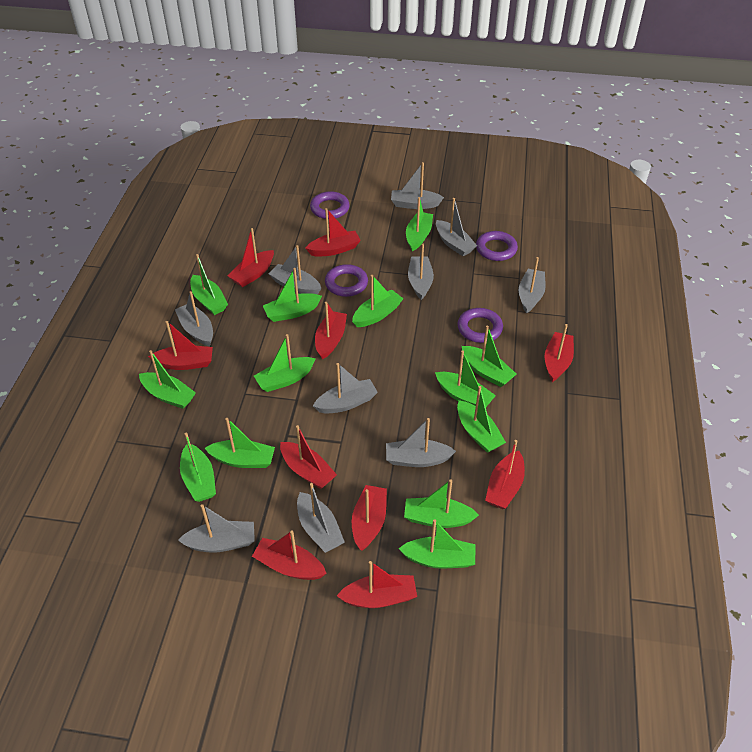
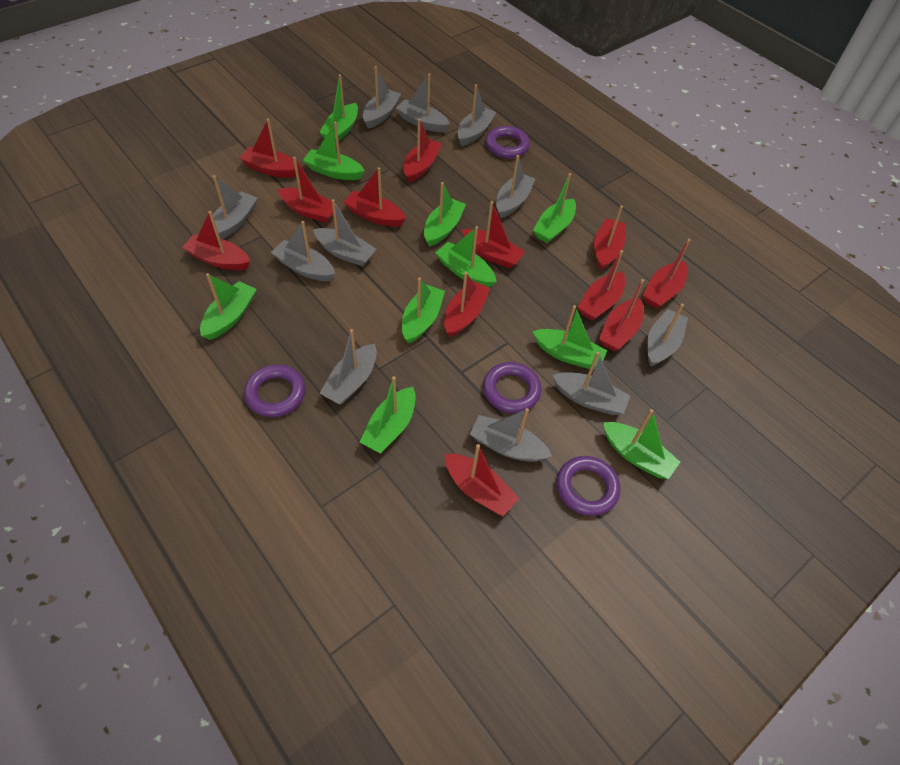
green boat: [139,350,196,409] [180,432,216,502] [190,254,228,315] [205,418,275,468] [254,334,316,392] [263,268,322,322] [352,275,403,327] [398,519,475,568] [404,479,479,528] [406,197,433,251] [435,351,496,407] [457,386,506,453] [462,326,517,387] = 13 -> [200,273,257,340] [303,122,365,180] [319,74,358,141] [360,376,416,454] [402,277,445,344] [424,182,466,247] [435,226,496,288] [533,173,576,243] [533,305,607,369] [603,409,680,479] = 10
grey boat: [175,291,213,346] [178,504,255,553] [268,245,322,294] [297,483,345,553] [313,363,378,413] [386,418,456,467] [391,162,444,209] [408,244,434,300] [436,198,477,256] [519,257,546,313] = 10 -> [213,175,258,239] [271,221,335,281] [313,199,376,266] [319,329,377,405] [363,66,401,129] [396,73,450,132] [457,84,496,146] [470,408,552,462] [496,155,535,218] [552,352,630,415] [647,304,688,367] = 11
red boat: [148,321,213,370] [228,228,274,287] [252,530,327,580] [280,425,337,489] [305,208,361,256] [315,302,347,359] [337,561,417,608] [352,485,387,551] [485,440,525,509] [545,324,574,382] = 10 -> [182,211,250,270] [240,119,296,178] [277,157,339,223] [344,167,406,227] [404,119,442,182] [444,272,490,337] [444,444,519,516] [462,201,525,268] [577,250,625,321] [594,206,625,270] [599,279,644,351] [643,239,690,309] = 12

